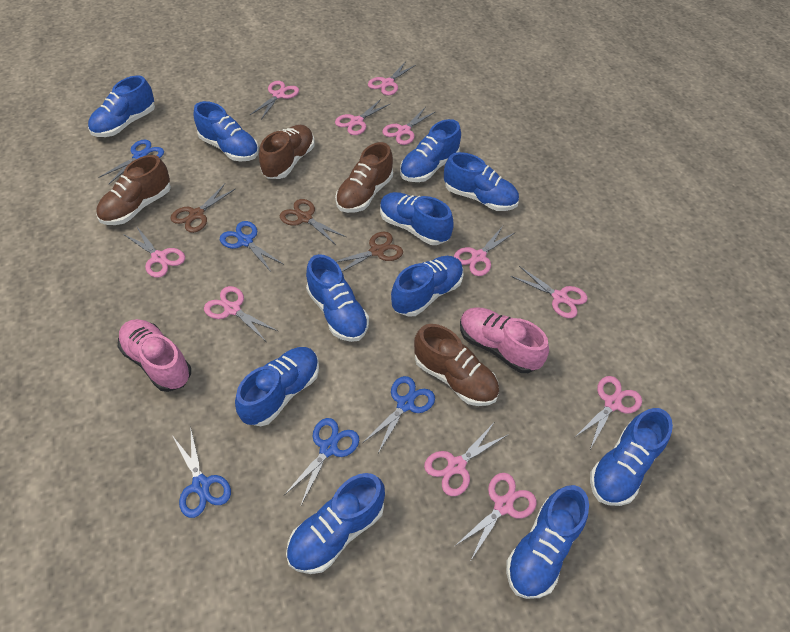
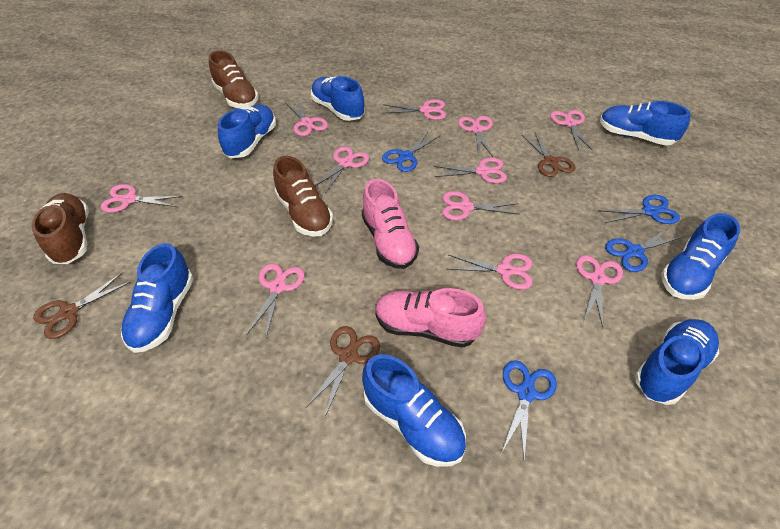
blue scissors: [98,139,164,184] [172,426,231,518] [220,221,284,272] [284,418,359,505] [364,376,435,453] = 5 -> [382,131,440,172] [501,360,557,461] [598,195,680,224] [605,228,683,272] = 4
blue shoe: [88,76,155,137] [194,101,259,161] [235,347,319,426] [286,473,385,574] [306,254,369,342] [380,192,454,245] [391,256,463,317] [400,119,461,182] [444,152,519,211] [506,485,589,599] [590,408,673,506] = 11 -> [121,243,193,353] [218,105,276,158] [311,76,365,121] [362,354,466,467] [600,101,690,146] [635,319,719,405] [661,213,740,300] = 7
brown shoe: [96,155,171,225] [259,125,315,179] [335,142,393,213] [414,324,499,406] = 4 -> [32,193,89,264] [209,51,259,108] [273,156,333,237] = 3

